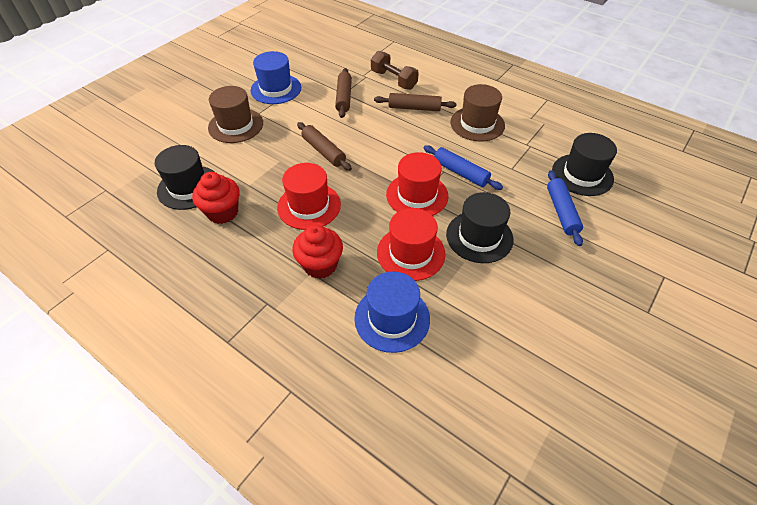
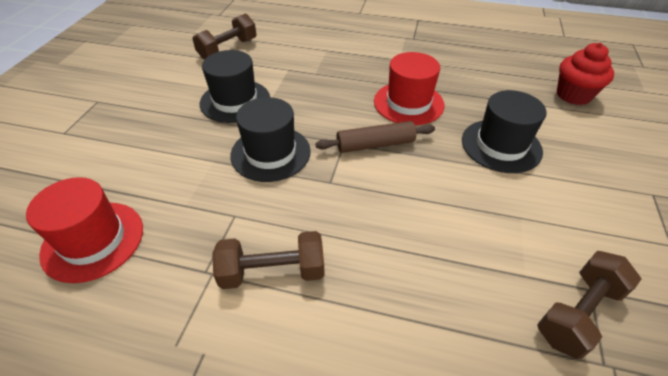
blue hat: [250,51,301,104] [354,271,430,353] = 2 -> none = 0
blue rolling pin: [424,145,503,190] [547,170,583,246] = 2 -> none = 0
brown dumbbell: [371,51,419,90] = 1 -> [192,14,256,60] [212,231,325,289] [537,251,641,359] = 3
brown hat: [208,86,263,143] [450,84,505,141] = 2 -> none = 0
brown rolling pin: [297,122,352,171] [335,68,352,118] [374,93,457,111] = 3 -> [315,121,435,153] = 1
red cupcake: [192,172,240,224] [292,225,343,279] = 2 -> [557,43,614,105] = 1
red hat: [277,163,341,230] [377,208,446,281] [386,152,449,216] = 3 -> [26,177,143,283] [374,52,445,125] = 2

